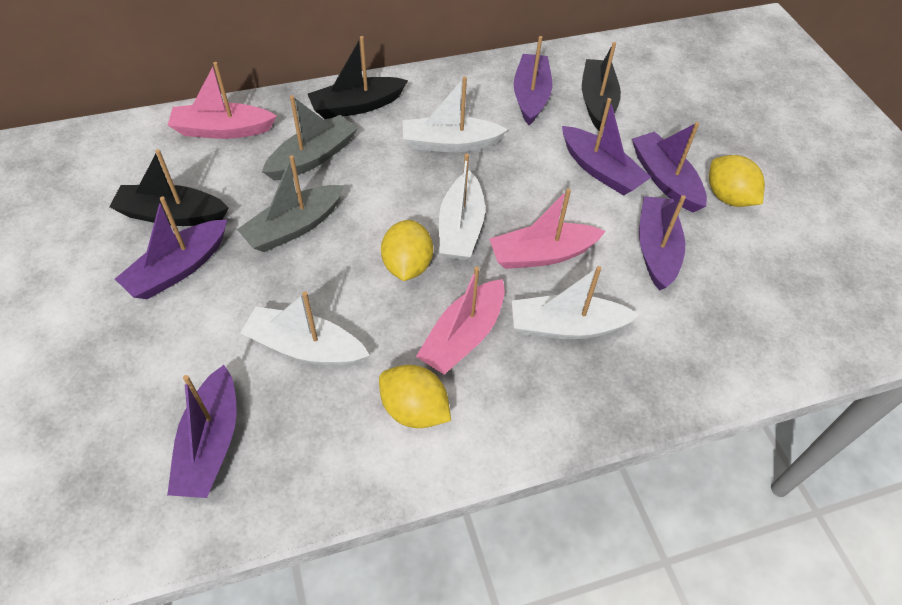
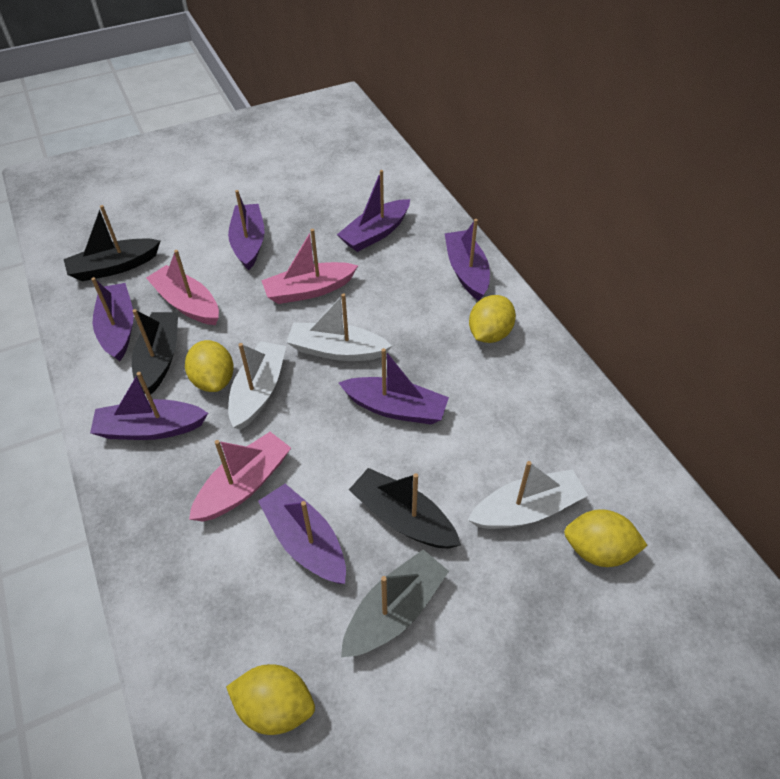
grey boat: [237,155,344,252] [262,95,358,181] = 2 -> [341,549,449,657] = 1
purple boat: [115,196,227,299] [167,365,236,498] [514,36,552,125] [562,98,651,196] [632,122,707,212] [639,195,686,291] = 6 -> [90,372,208,440] [91,277,134,361] [228,190,265,270] [258,484,346,584] [337,170,410,252] [339,348,449,425] [445,219,490,301] = 7
white boat: [240,291,370,366] [403,76,508,152] [439,153,485,260] [512,266,639,339] = 4 -> [228,341,286,430] [287,293,392,361] [468,461,588,529] = 3
yellow lemon: [379,365,451,428] [381,220,433,281] [709,155,765,207] = 3 -> [185,340,234,392] [226,664,315,735] [469,295,516,343] [564,509,648,567] = 4

